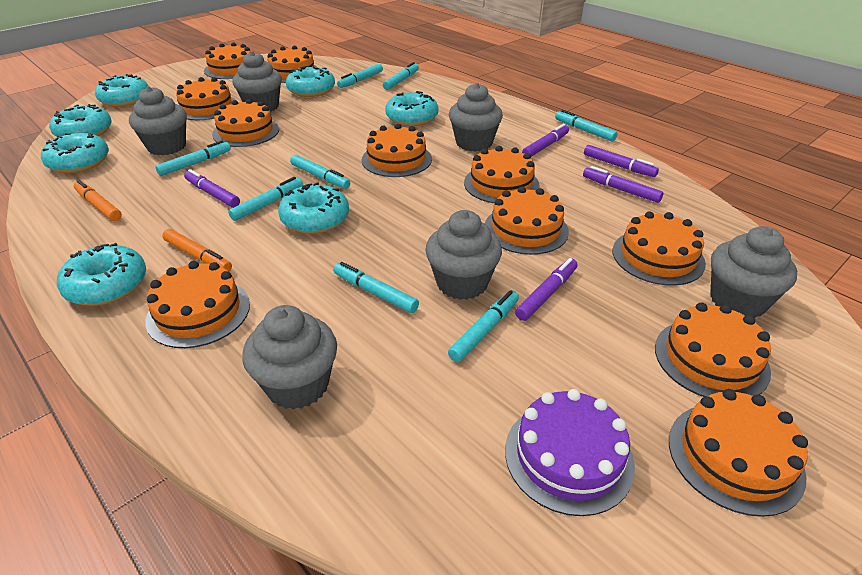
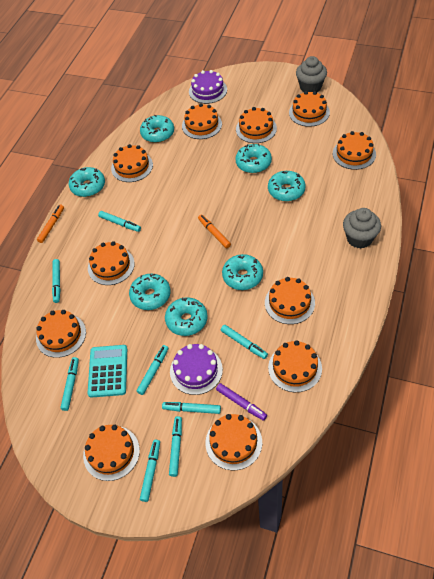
grey cupcake: [129,86,187,155] [232,51,282,112] [243,305,337,410] [425,210,502,300] [449,83,503,151] [710,226,797,318] = 6 -> [296,56,327,92] [343,208,381,249] = 2
purple cake: [505,389,635,516] = 1 -> [170,344,223,395] [189,70,227,104] = 2
purple marker: [184,169,240,208] [515,258,578,321] [522,124,569,157] [583,166,663,203] [584,145,659,177] = 5 -> [216,383,267,421] = 1
turquoise calculator: none = 0 -> [88,345,127,398] = 1

